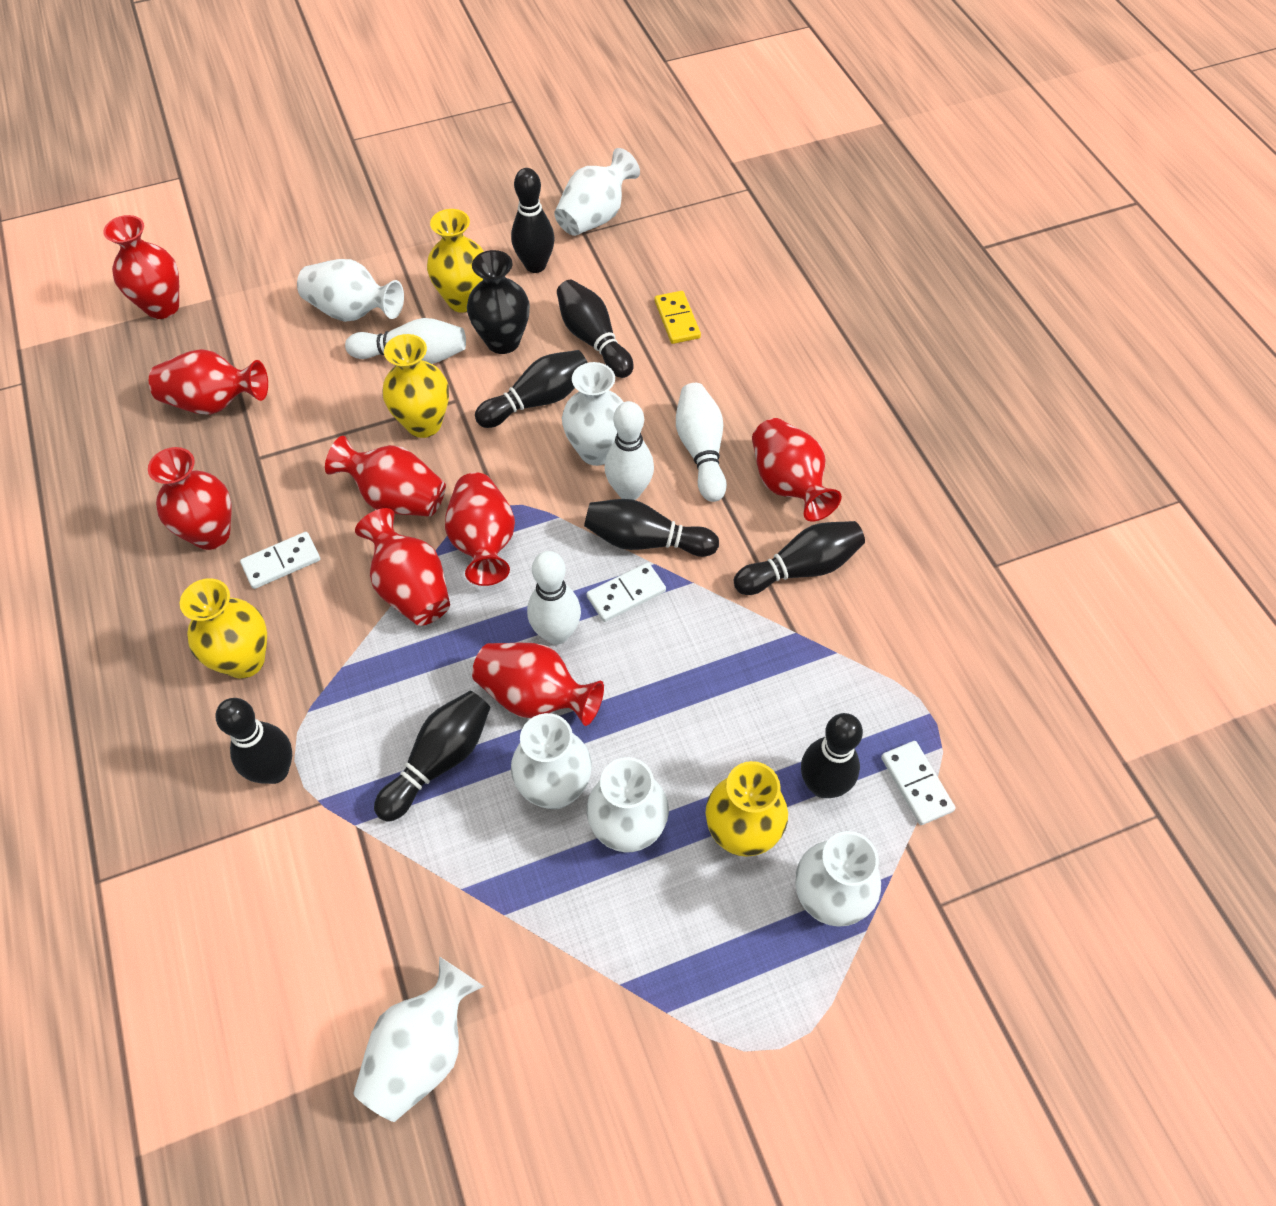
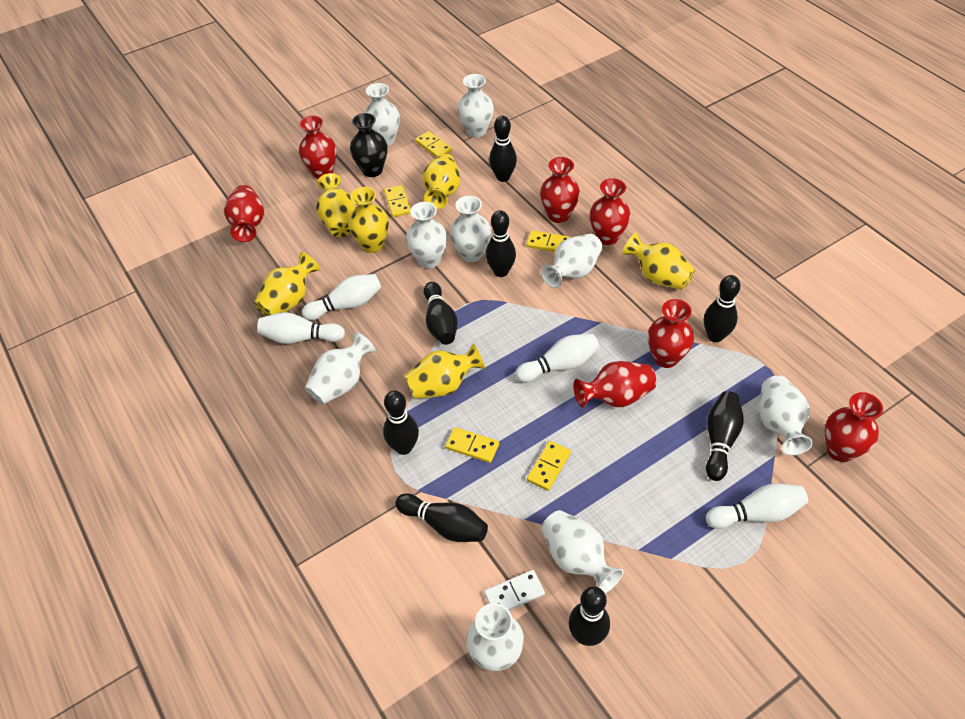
red vase: [103,215,179,319] [148,447,232,550] [149,349,268,415] [325,436,446,517] [355,508,450,626] [445,473,515,586] [472,643,604,726] [752,418,842,522] = 8 -> [224,185,264,242] [299,115,337,179] [540,157,580,223] [573,361,656,408] [589,178,631,245] [648,299,694,368] [825,392,883,462] = 7
white domino: [240,532,320,589] [587,562,666,622] [881,741,956,825] = 3 -> [484,570,545,610] = 1
white vase: [297,259,404,322] [353,957,484,1122] [511,713,592,809] [554,148,640,236] [562,362,624,466] [587,757,669,852] [796,831,881,927] = 7 -> [305,332,376,405] [364,83,400,146] [406,202,447,268] [450,196,491,262] [458,74,494,137] [466,603,524,671] [541,234,603,288] [541,510,623,593] [759,375,813,455] = 9
yellow domino: [654,291,701,344] = 1 -> [384,185,411,217] [415,131,452,157] [445,427,499,463] [526,230,571,252] [527,441,571,491] = 5
yellow vase: [180,578,267,679] [382,334,449,438] [427,209,484,313] [706,761,788,857] = 4 -> [254,252,320,316] [316,173,356,237] [348,187,389,253] [404,343,485,399] [422,153,460,209] [622,232,695,290] = 6

